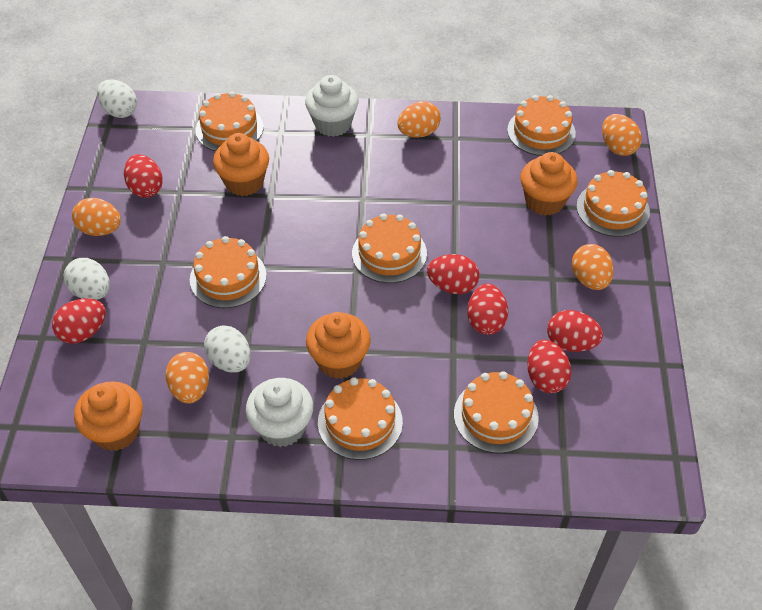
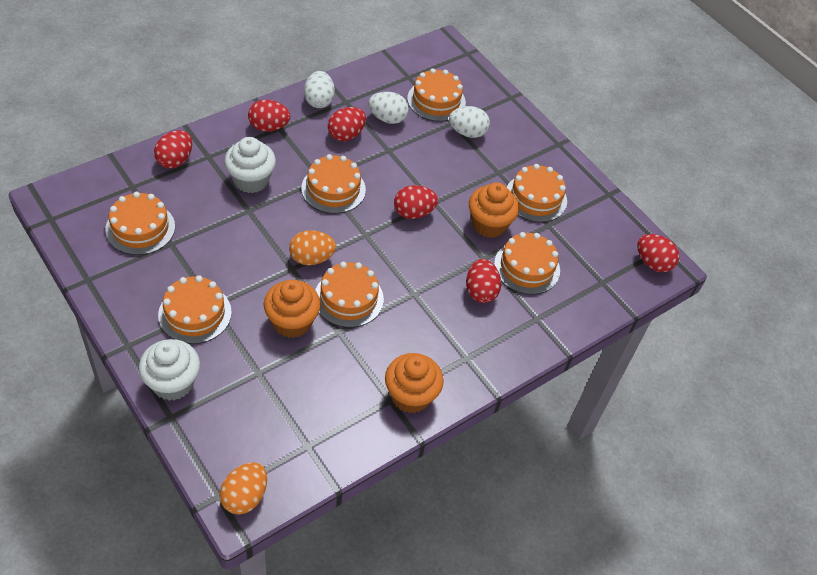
orange cupcake: [74,381,143,451] [213,133,269,196] [306,312,371,379] [520,152,578,216] = 4 -> [264,280,321,338] [385,353,443,413] [469,182,519,238] = 3
orange egg: [72,198,121,236] [165,352,209,404] [397,101,441,138] [572,244,614,290] [602,114,642,156] = 5 -> [219,462,267,515] [289,230,336,265] = 2

